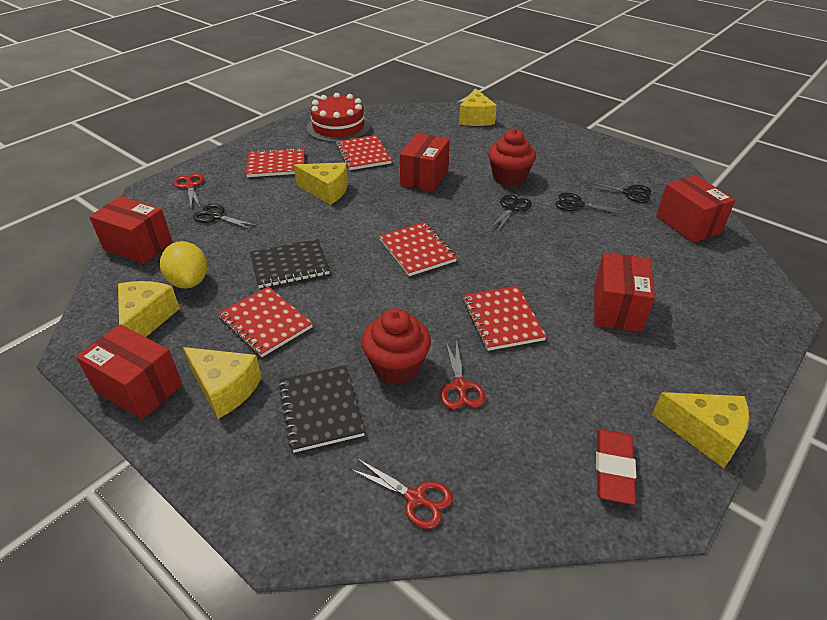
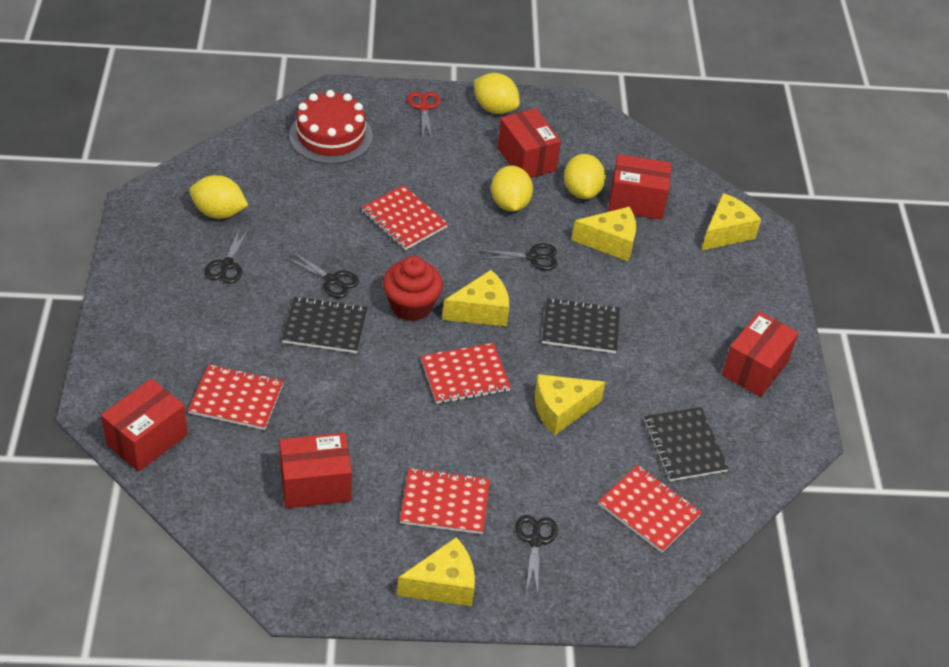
black notebook: [250,239,330,288] [278,365,365,453] = 2 -> [282,296,368,353] [542,297,620,353] [644,407,729,481] = 3
red cupcake: [362,308,431,384] [488,129,536,186] = 2 -> [383,256,443,321] = 1
red eraser: [596,429,636,505] = 1 -> none = 0
red scissors: [173,174,204,208] [350,458,453,529] [440,339,485,410] = 3 -> [407,92,440,139] = 1
yellow lemon: [160,241,207,288] = 1 -> [190,175,248,219] [474,73,520,114] [491,166,533,212] [564,154,606,199] = 4

